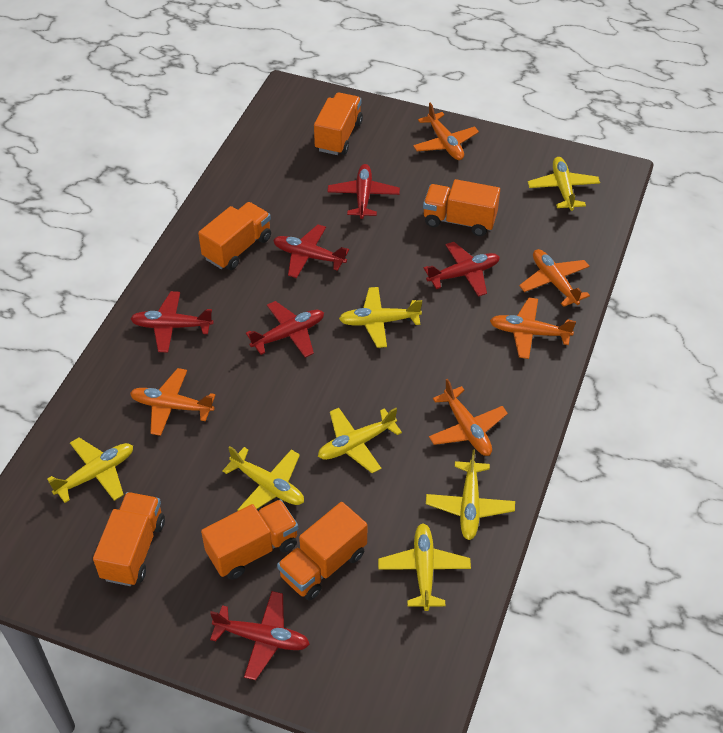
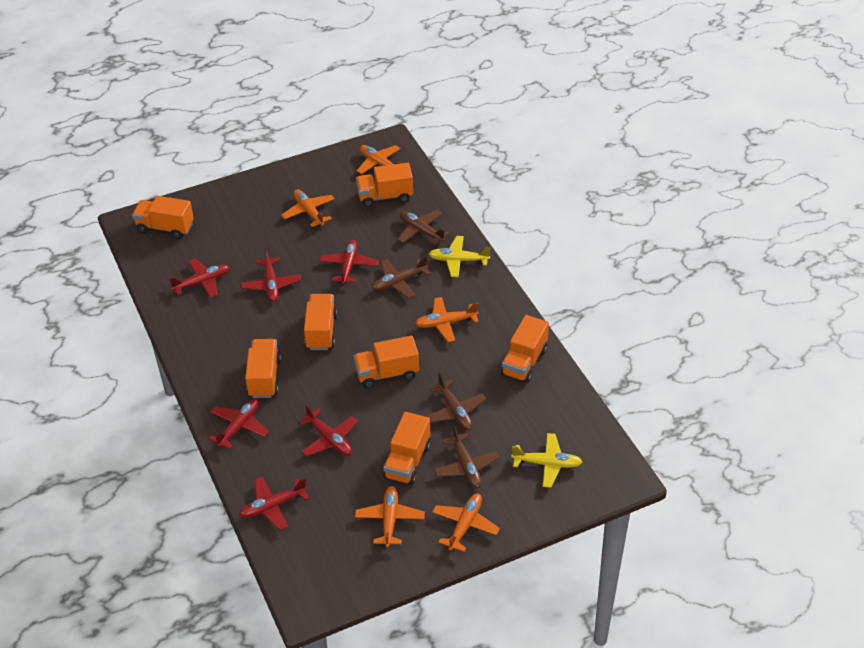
brown plane: none = 0 -> [372,256,431,298] [398,210,450,245] [425,373,486,430] [434,425,500,488] = 4
orange truck: [93,492,165,586] [198,202,271,270] [201,499,298,580] [277,502,367,600] [314,92,363,155] [423,179,500,236] = 6 -> [132,196,194,239] [245,339,281,398] [304,294,337,350] [353,336,419,388] [356,163,413,207] [383,412,431,485] [501,315,549,383] = 7
yellow plane: [47,438,133,503] [222,446,304,511] [318,408,402,473] [339,287,422,348] [378,523,471,611] [426,449,515,540] [528,157,600,211] = 7 -> [429,236,491,277] [511,433,582,488] = 2

